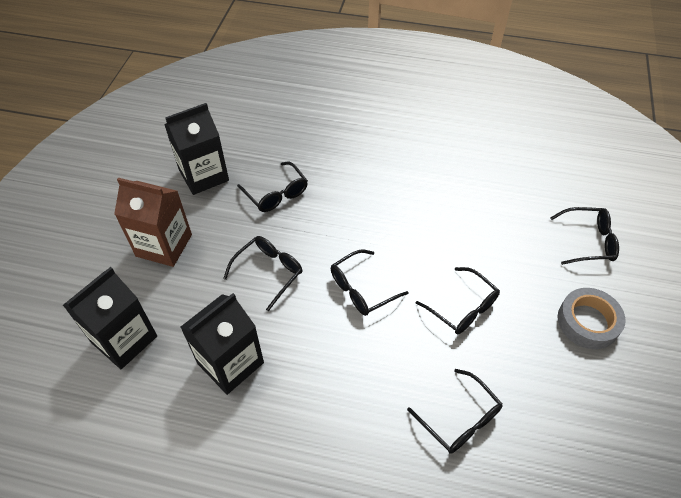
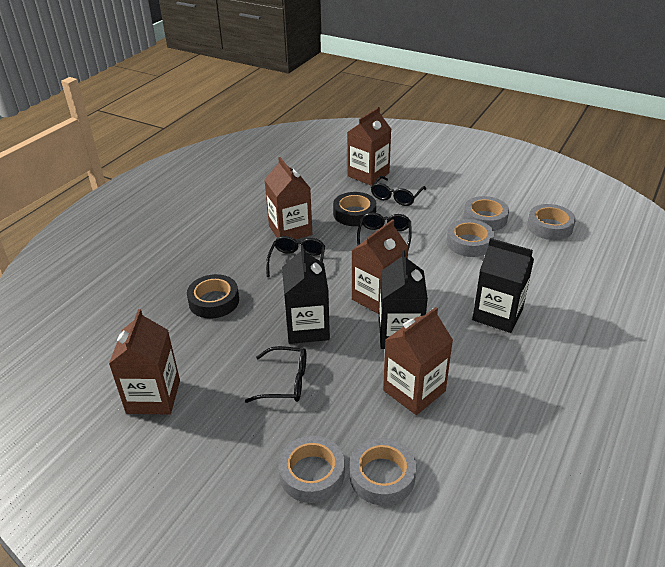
black glasses: [223,236,303,311] [237,162,308,212] [331,249,409,316] [407,369,503,454] [416,267,500,334] [550,207,619,265] = 6 -> [245,346,306,403] [266,236,325,277] [357,212,412,251] [371,176,426,206] = 4
black tape: none = 0 -> [187,274,239,319] [333,192,376,226] = 2
brown carton: [114,178,192,267] = 1 -> [109,309,180,415] [264,157,312,240] [347,107,391,186] [352,219,409,314] [383,307,453,415] = 5
grey tape: [557,288,626,349] = 1 -> [278,436,345,503] [350,438,416,506] [446,219,494,257] [463,196,509,231] [527,204,576,240] = 5

